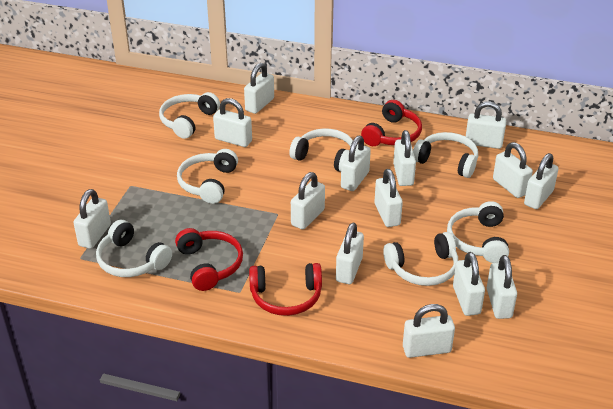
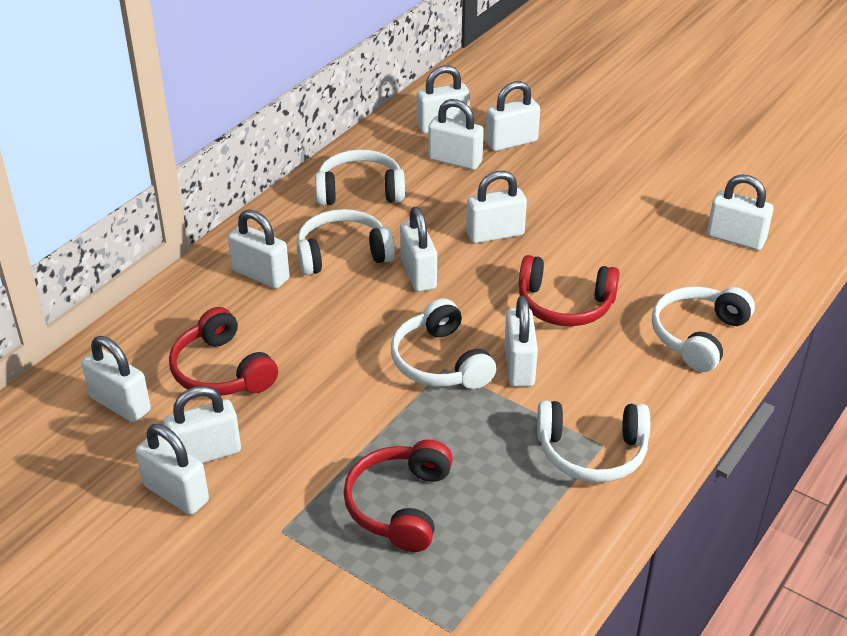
white headphones: [96,220,172,277] [159,92,220,139] [177,149,238,204] [289,129,353,172] [383,232,458,286] [413,132,478,178] [447,201,509,263] = 7 -> [297,209,395,275] [315,149,405,205] [391,299,496,389] [537,400,650,482] [652,286,755,372] = 5
white padlock: [73,189,111,249] [213,98,252,147] [244,63,274,114] [291,172,325,230] [336,223,364,284] [341,136,371,191] [375,169,403,227] [393,130,416,186] [403,304,455,358] [453,252,485,316] [466,101,506,149] [487,255,517,319] [493,142,533,198] [524,153,559,209] = 14 -> [81,336,151,422] [135,424,209,515] [163,386,241,463] [228,209,289,289] [400,207,437,292] [417,65,470,134] [428,99,484,170] [466,171,527,243] [485,81,540,151] [505,296,538,387] [707,174,774,250] = 11

